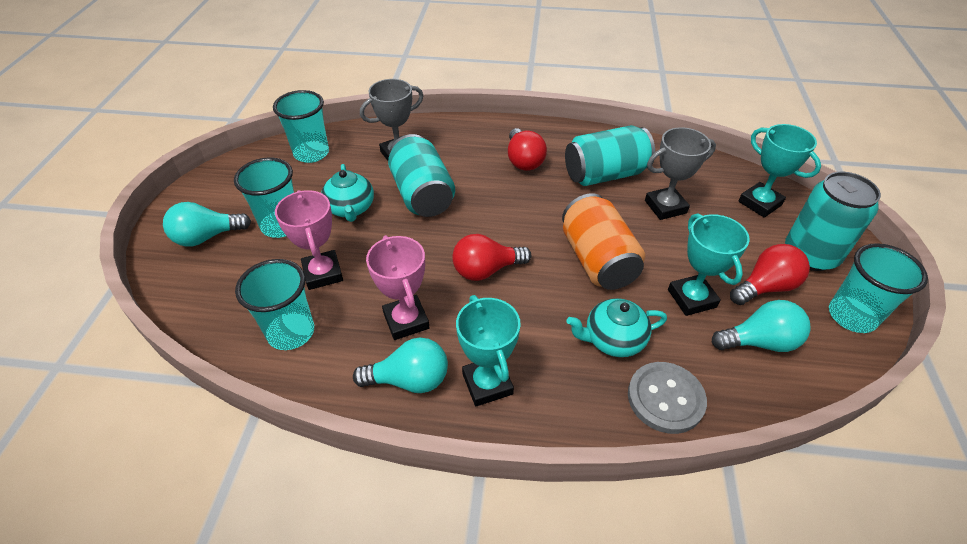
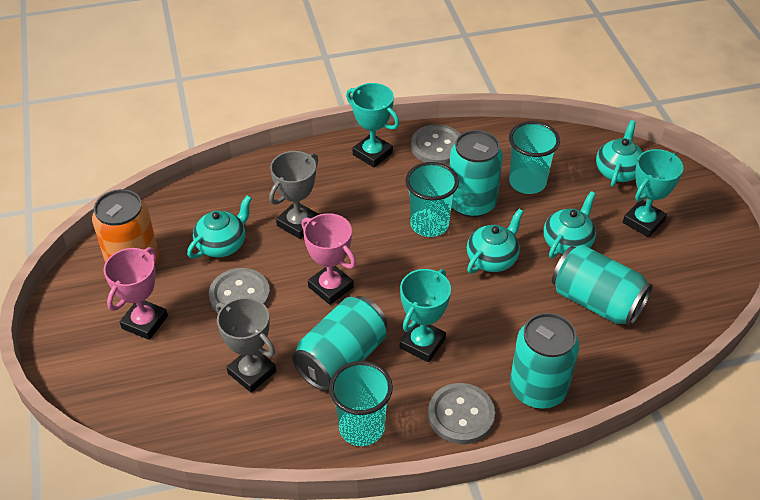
grey button: [628,362,707,434] = 1 -> [209,268,270,312] [411,124,461,164] [428,383,495,444] = 3
red light bulb: [452,234,531,281] [508,128,547,171] [730,244,810,305] = 3 -> none = 0
turquoise can: [388,134,455,217] [565,125,655,186] [785,172,881,271] = 3 -> [292,296,388,391] [449,130,503,217] [510,313,579,409] [552,245,653,326] = 4
turquoise cup: [234,157,294,238] [235,259,314,350] [273,90,329,163] [829,243,928,333] = 4 -> [329,361,393,446] [405,162,459,237] [509,121,560,194] = 3
turquoise light bulb: [163,202,251,247] [353,338,448,393] [712,300,811,352] = 3 -> none = 0
turquoise teapot: [321,164,374,222] [566,298,667,357] = 2 -> [187,195,252,259] [467,209,524,274] [543,191,596,258] [596,120,643,187] = 4

